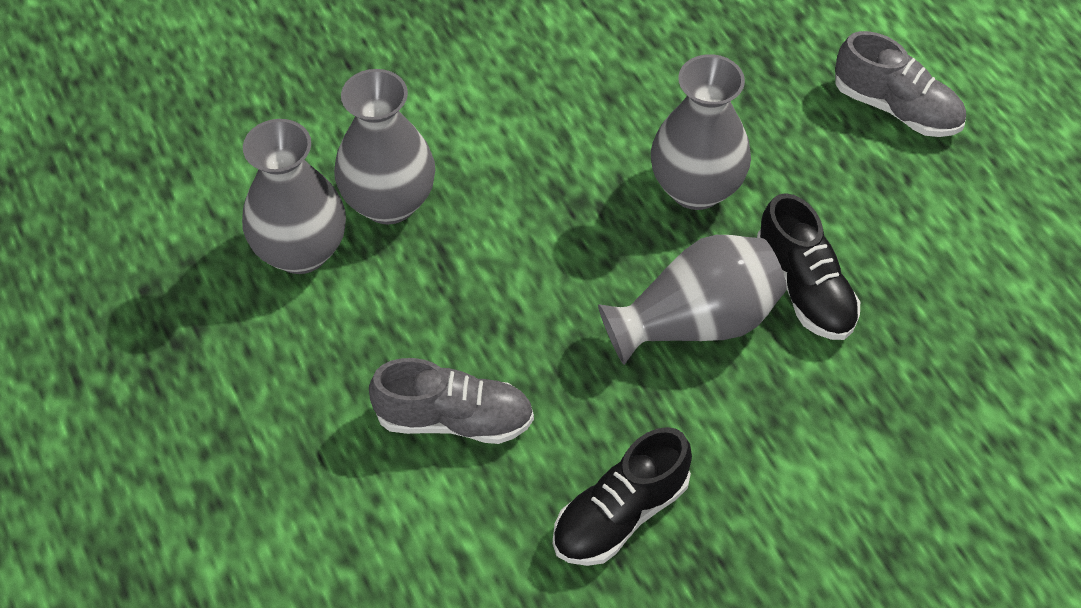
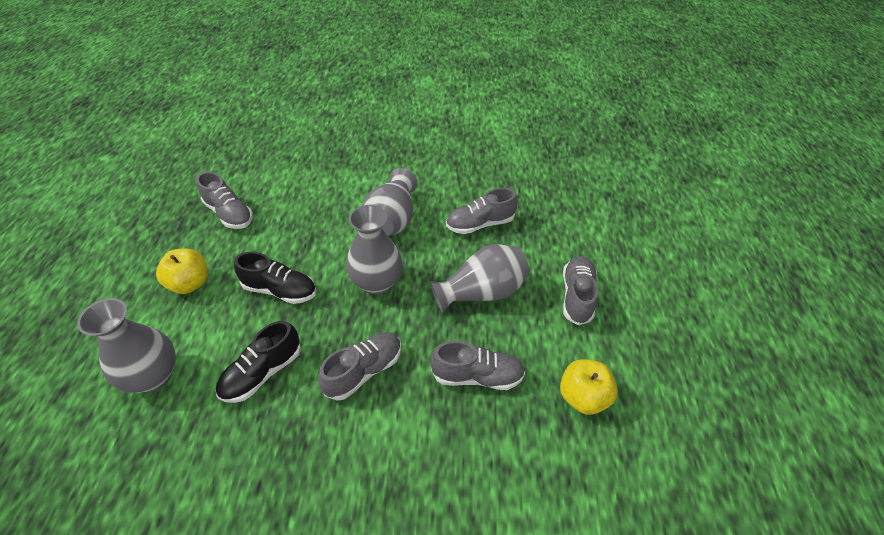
grey shoe: [369,358,534,444] [835,31,966,137] = 2 -> [197,171,253,229] [318,332,401,401] [430,341,525,390] [446,188,518,234] [563,256,598,325] = 5
yellow apple: none = 0 -> [156,248,208,294] [560,359,618,415] = 2

